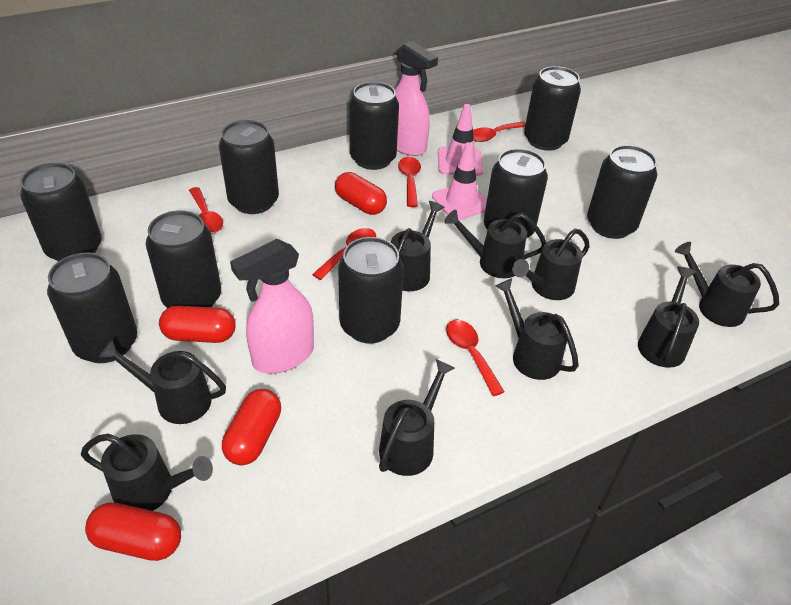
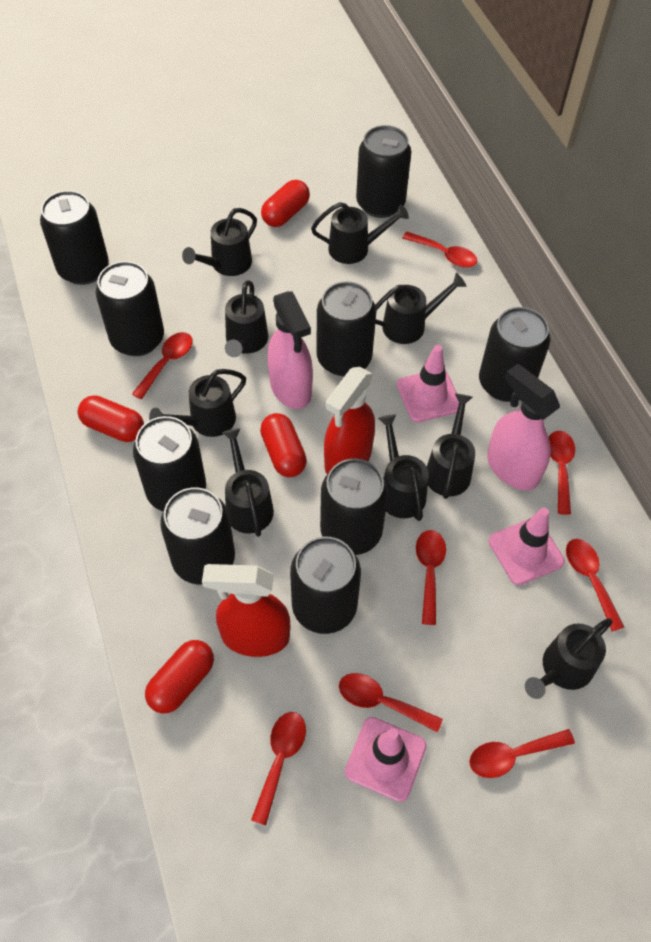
pink traffic cone: [432,142,487,220] [438,104,484,176] = 2 -> [345,717,427,802] [397,345,459,422] [489,508,565,585] = 3
red spoon: [189,187,223,234] [312,228,376,280] [398,157,421,207] [446,320,505,396] [473,121,526,142] = 5 -> [132,332,192,399] [251,712,306,825] [339,673,443,733] [402,232,477,268] [416,530,446,625] [469,729,575,778] [548,431,575,515] [566,539,624,632] = 8
red spray bottle: none = 0 -> [202,564,290,657] [324,367,375,474] = 2

